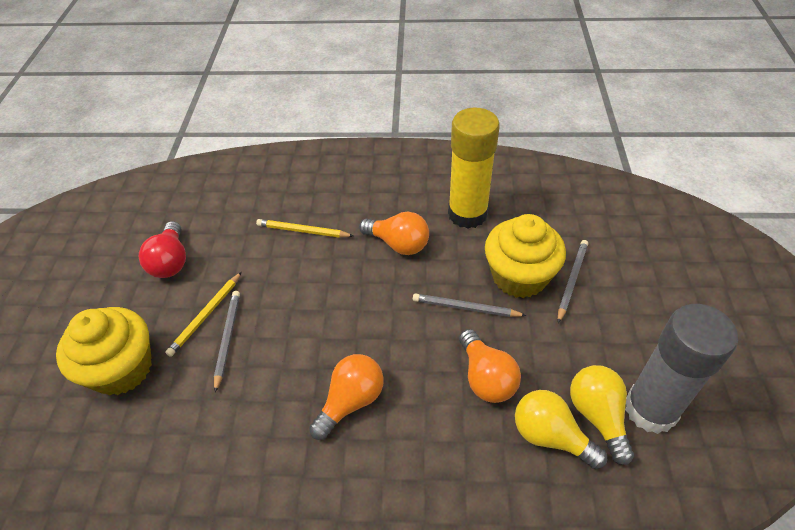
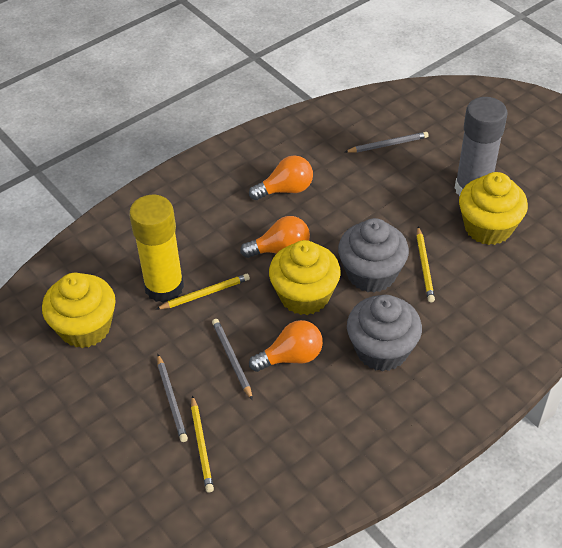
grey cupcake: none = 0 -> [338,218,409,293] [347,295,422,371] = 2
red light bulb: [139,221,186,278] = 1 -> none = 0
yellow cupcake: [56,307,152,395] [485,214,566,298] = 2 -> [42,273,116,348] [269,240,341,315] [459,172,528,245] = 3
yellow light bulb: [515,390,607,469] [570,365,634,466] = 2 -> none = 0
yellow pencil: [165,272,242,357] [256,219,354,238] = 2 -> [156,274,250,310] [191,395,214,493] [417,227,435,302] = 3

